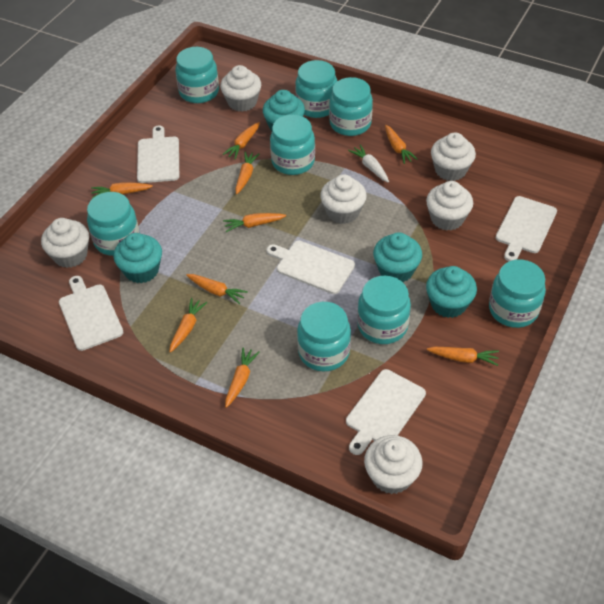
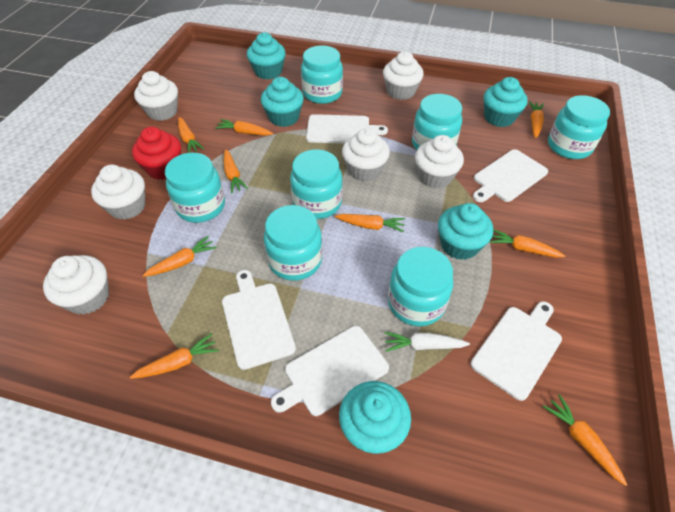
red cupcake: none = 0 -> [132,127,181,180] = 1
turquoise cupcake: [114,233,162,283] [263,90,305,131] [373,232,422,282] [426,266,477,318] = 4 -> [247,32,286,80] [261,77,304,127] [339,381,411,454] [438,203,493,260] [484,77,528,127] = 5
turquoise jar: [87,192,140,256] [175,47,219,103] [270,115,315,175] [295,60,337,118] [297,302,351,371] [329,77,373,136] [357,276,411,344] [489,260,546,328] = 8 -> [165,153,225,223] [264,205,322,281] [290,149,343,219] [301,45,343,104] [388,247,453,326] [412,94,462,150] [548,95,610,159] = 7

